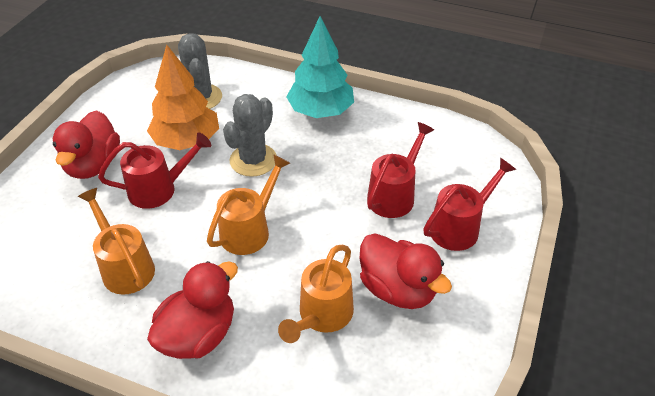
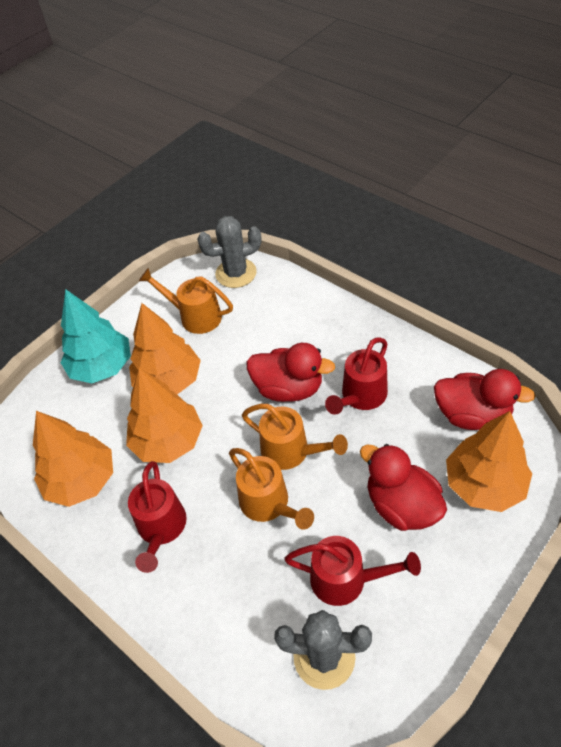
orange tree: [147,45,219,150] = 1 -> [33,411,113,507] [126,368,203,463] [129,303,201,394] [446,411,532,512] = 4

